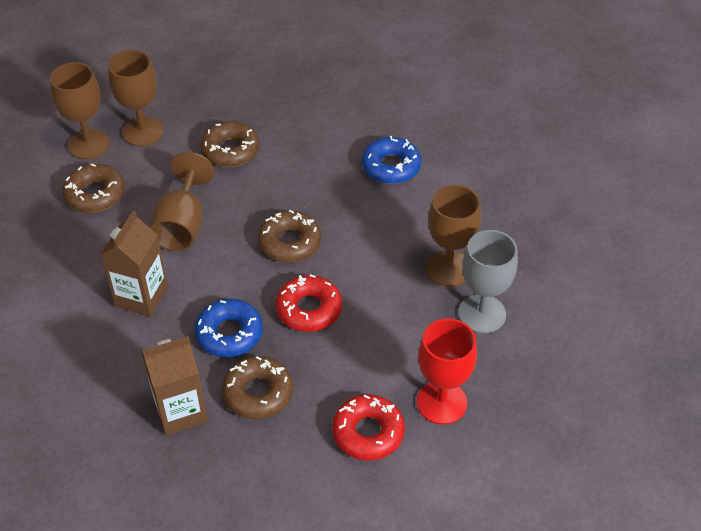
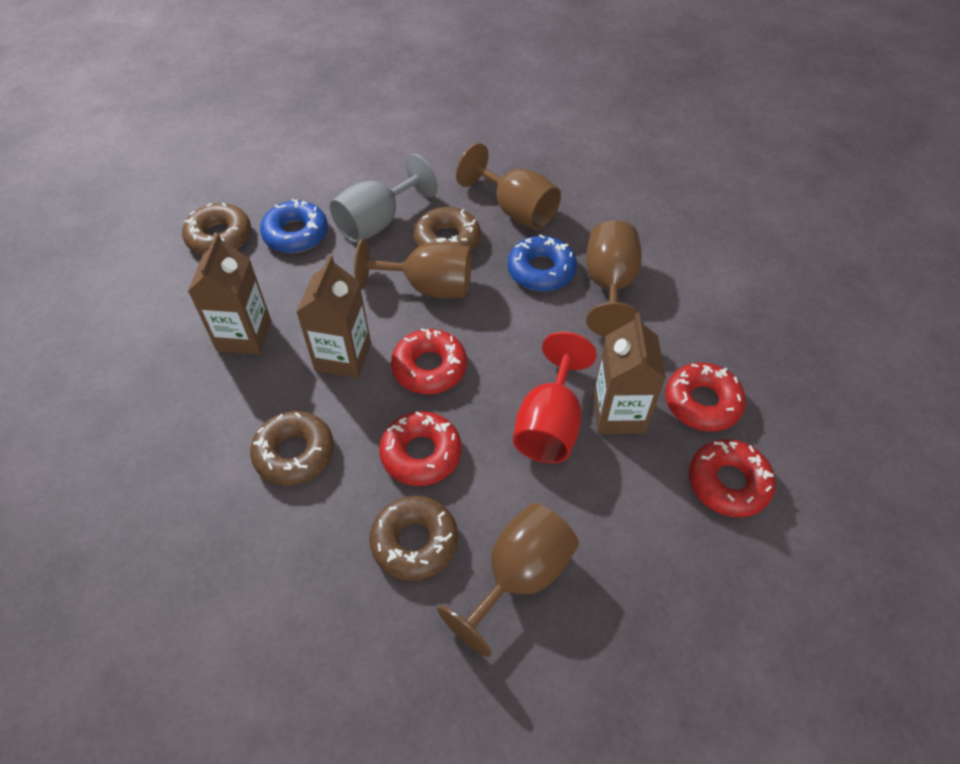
brown carton: [101,210,168,317] [142,336,208,436] = 2 -> [188,233,271,355] [296,255,371,378] [593,313,666,434] = 3
red donut: [275,274,342,332] [332,394,405,460] = 2 -> [379,411,461,486] [391,328,467,394] [665,362,746,432] [689,439,776,517] = 4

